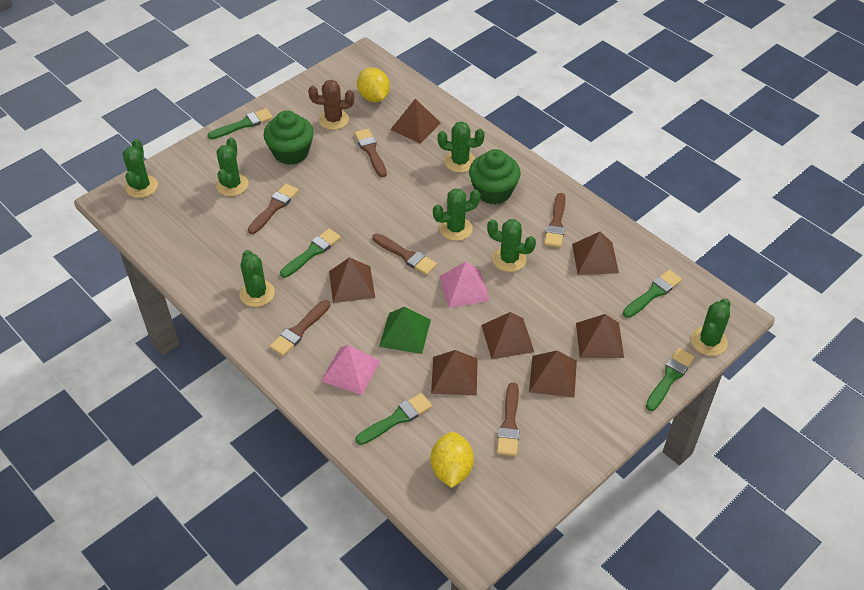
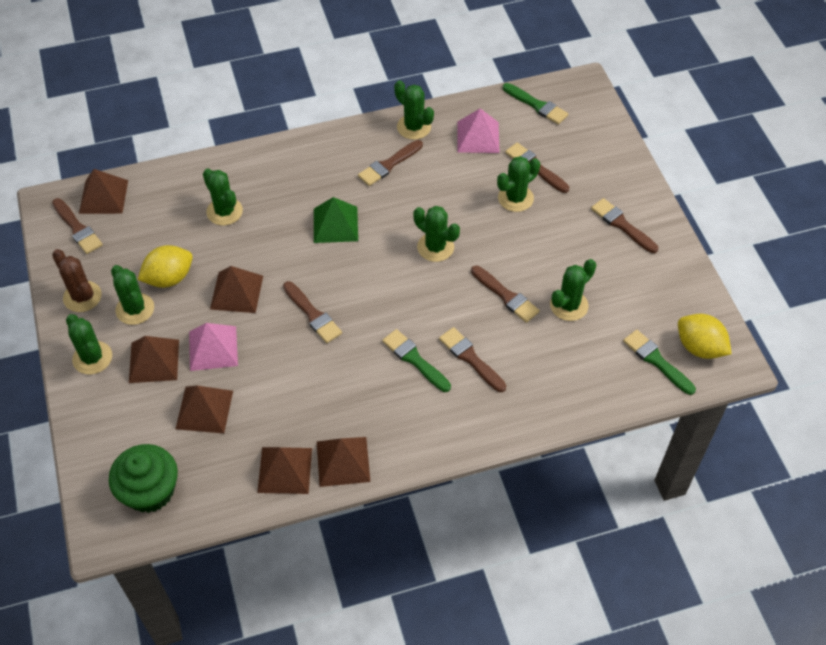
brown brush: [248,184,299,234] [270,300,331,356] [354,129,387,177] [372,233,437,275] [497,382,520,456] [544,193,566,248] = 6 -> [52,198,103,254] [283,281,342,343] [358,140,423,186] [439,327,506,392] [471,266,540,323] [505,142,569,193] [591,198,658,253] = 7
brown pyramid: [329,257,375,303] [390,99,441,144] [431,350,478,396] [481,312,534,359] [529,351,577,398] [572,231,619,275] [576,314,624,358] = 7 -> [79,169,128,214] [129,336,179,383] [175,386,233,434] [210,266,263,313] [257,447,312,494] [317,437,371,487] = 6
green brush: [208,108,273,139] [280,229,341,278] [355,393,432,445] [623,270,682,318] [646,348,695,411] = 5 -> [382,329,451,392] [503,83,568,125] [623,330,696,395] = 3
green cupcake: [264,110,314,165] [469,149,521,204] = 2 -> [109,444,178,513] = 1

